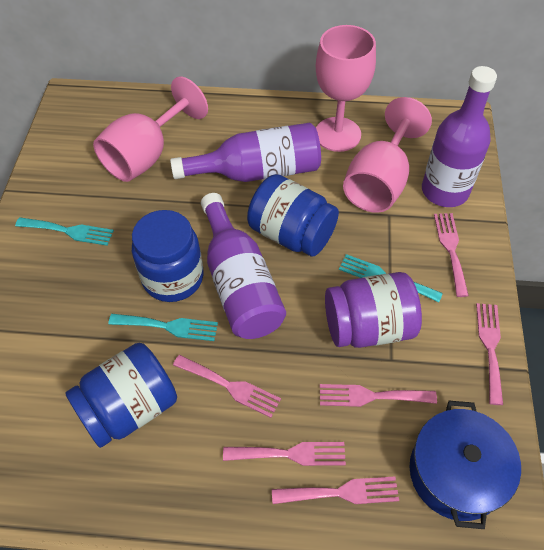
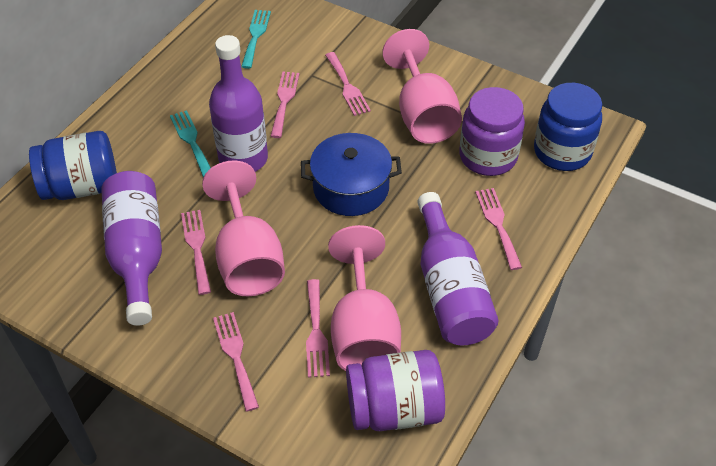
blue jar: [66,343,177,448] [132,210,204,302] [247,174,339,257] = 3 -> [29,131,117,200] [534,83,602,171] = 2
purple jar: [325,272,422,348] = 1 -> [346,350,445,431] [459,87,525,176] = 2
turquoise fork: [15,218,114,246] [108,314,218,341] [339,254,443,302] = 3 -> [170,110,211,178] [241,10,271,69] = 2

